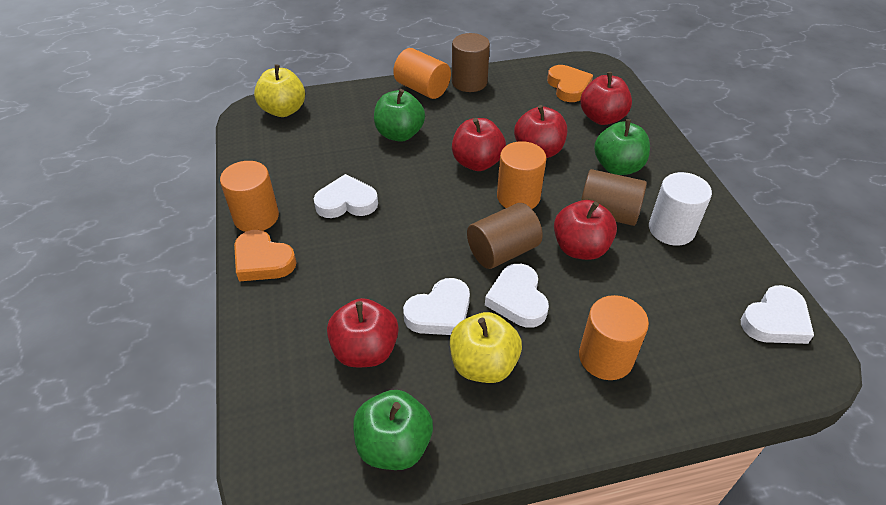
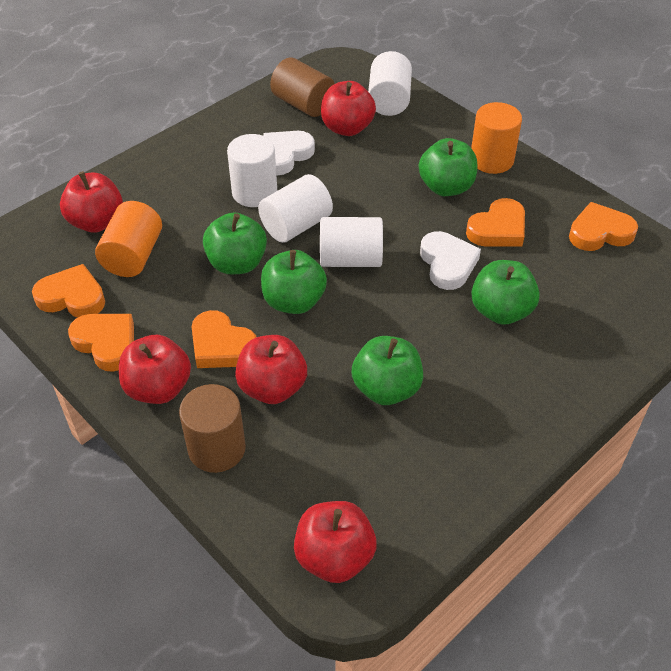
brown cylinder: [452,33,490,92] [467,203,543,269] [581,169,647,226] = 3 -> [179,384,246,473] [270,58,335,117] = 2
green apple: [353,390,433,470] [374,89,425,142] [594,119,650,175] = 3 -> [203,212,267,274] [261,250,327,314] [351,336,423,405] [419,138,477,196] [471,260,540,325] = 5
orange cylinder: [220,161,279,232] [393,48,451,99] [497,141,547,209] [579,295,649,380] = 4 -> [95,201,162,277] [471,102,522,174] = 2
orange heart: [234,230,297,282] [547,65,593,102] = 2 -> [32,264,105,318] [68,314,134,372] [192,310,256,368] [466,198,525,246] [569,202,638,251] = 5
white cylinder: [649,172,712,246] = 1 -> [227,134,277,207] [258,174,333,243] [320,217,383,267] [368,51,412,116] = 4
white heart: [314,174,378,218] [403,278,470,335] [485,264,549,328] [741,285,814,344] = 4 -> [263,131,315,175] [420,231,481,290] = 2
yellow apple: [254,64,305,117] [450,312,522,383] = 2 -> none = 0

